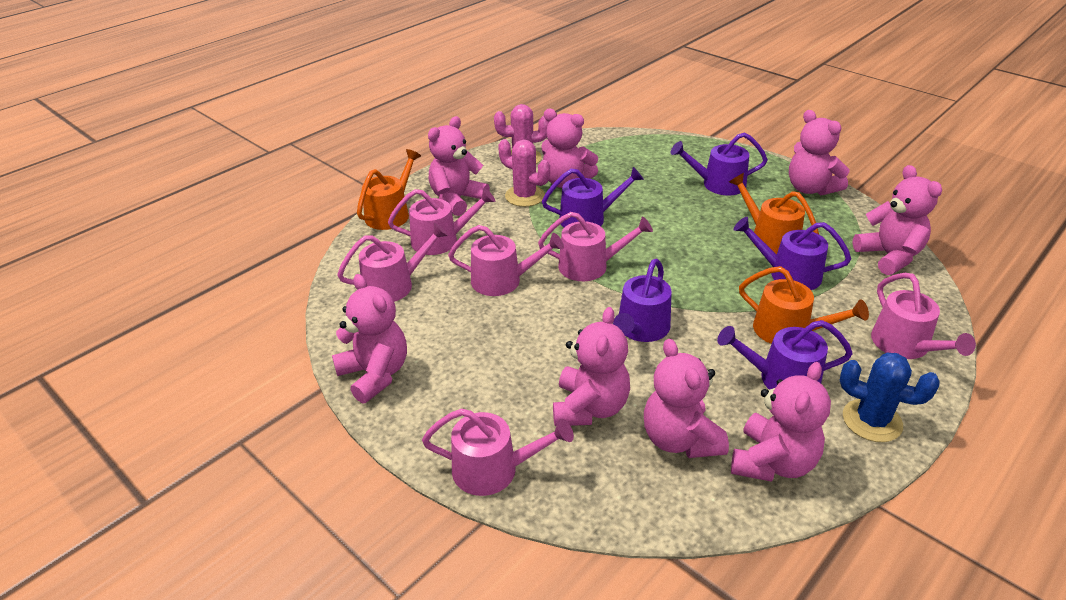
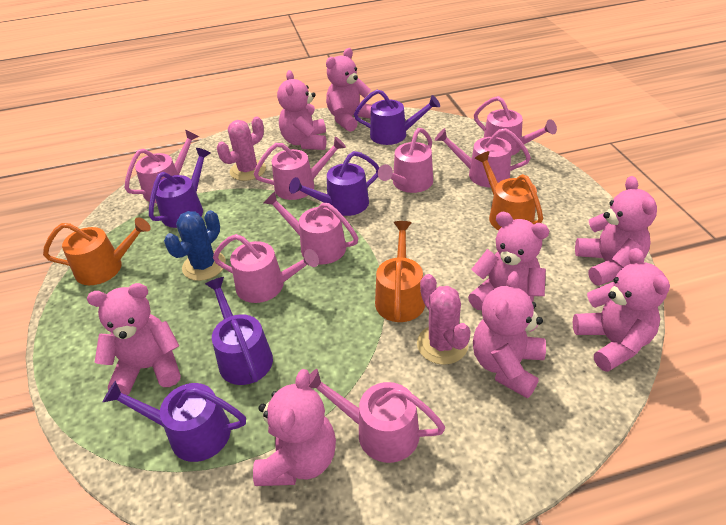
pink watering can: [337,223,448,302] [388,188,495,255] [422,409,574,496] [448,225,564,296] [538,212,653,281] [871,273,976,359] = 6 -> [125,130,199,203] [213,234,319,303] [254,136,346,200] [264,191,358,265] [308,369,445,463] [378,128,433,193] [435,128,531,187] [474,96,557,156] = 8

